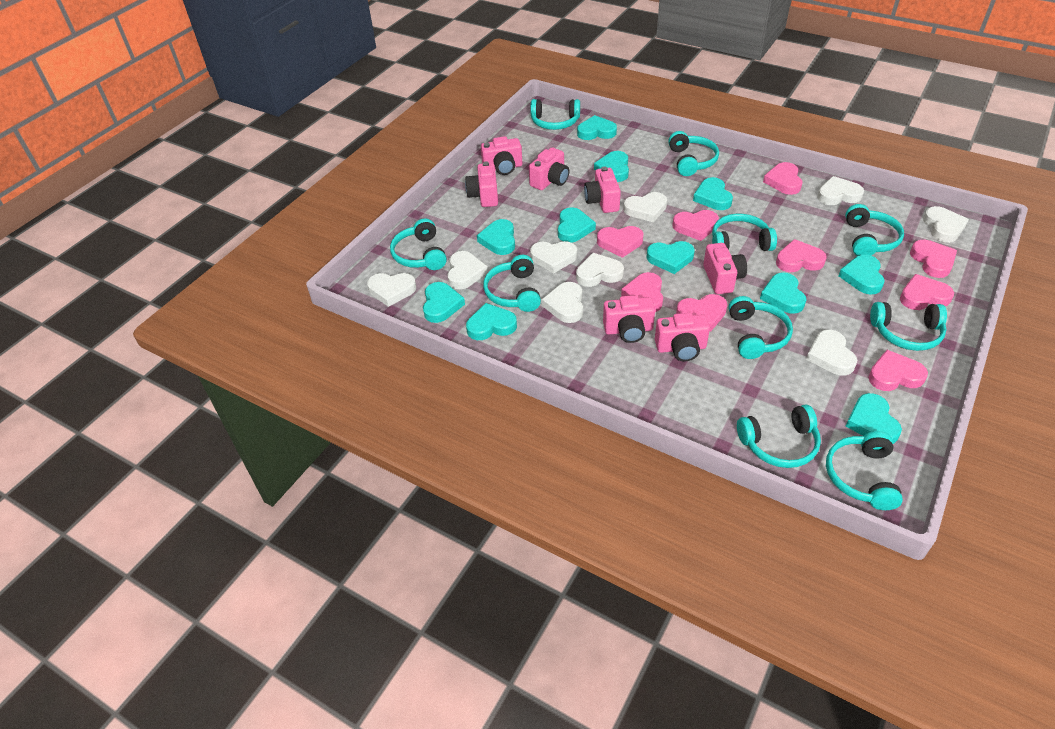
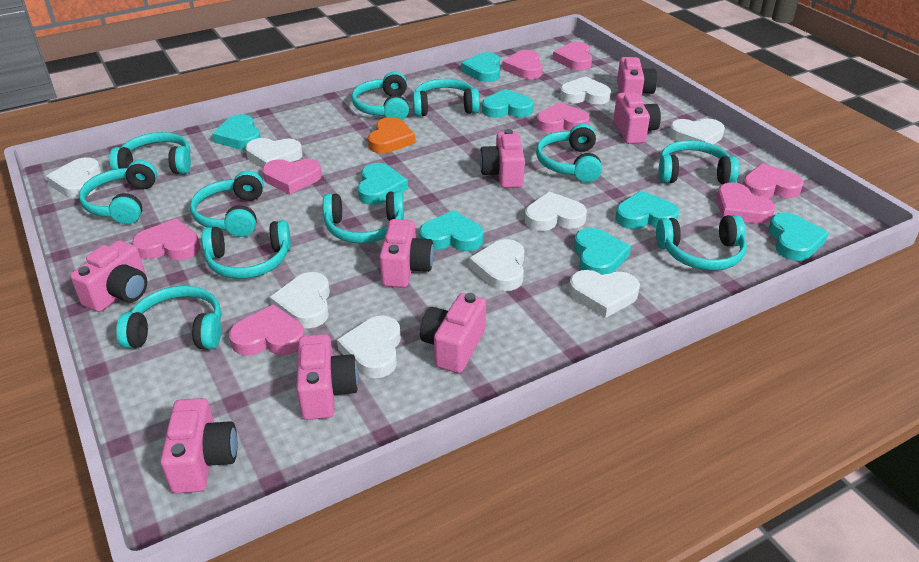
orange heart: none = 0 -> [368,117,416,153] = 1
pink camera: [465,162,498,207] [481,136,522,175] [529,147,569,190] [584,166,621,213] [603,295,655,343] [655,313,710,361] [703,243,747,294] = 7 -> [70,240,147,312] [160,398,237,494] [296,334,358,420] [379,219,434,288] [420,293,486,373] [480,129,525,188] [614,92,661,144] [617,57,657,98] = 8
pink heart: [597,226,644,258] [621,272,663,312] [673,210,719,241] [676,294,728,331] [763,162,802,195] [776,239,827,272] [868,350,928,391] [900,274,954,310] [910,240,957,278] = 9 -> [132,219,200,260] [229,304,305,356] [262,158,322,194] [502,50,543,79] [536,102,589,133] [553,42,592,70] [716,182,775,223] [742,163,804,199] = 8
turquoise headphones: [390,218,447,270] [483,255,541,312] [530,99,580,130] [668,131,719,176] [712,214,777,251] [728,296,793,359] [737,405,821,468] [826,431,903,510] [845,204,904,256] [870,302,947,351] = 10 -> [79,160,157,224] [109,132,191,174] [116,285,221,349] [190,171,264,237] [202,220,291,279] [323,191,404,243] [351,72,409,120] [412,79,480,116] [536,124,602,182] [656,215,747,271] [659,140,739,184] = 11
turquoise heart: [423,282,465,323] [466,303,517,340] [477,219,515,255] [558,207,596,243] [577,115,617,140] [594,151,629,182] [646,241,695,274] [693,177,733,210] [760,273,806,314] [839,255,885,295] [846,393,902,444] = 11 -> [212,114,261,150] [358,163,408,205] [419,210,484,251] [461,52,500,82] [482,89,533,118] [574,228,631,275] [615,191,679,229] [769,212,829,261] = 8

